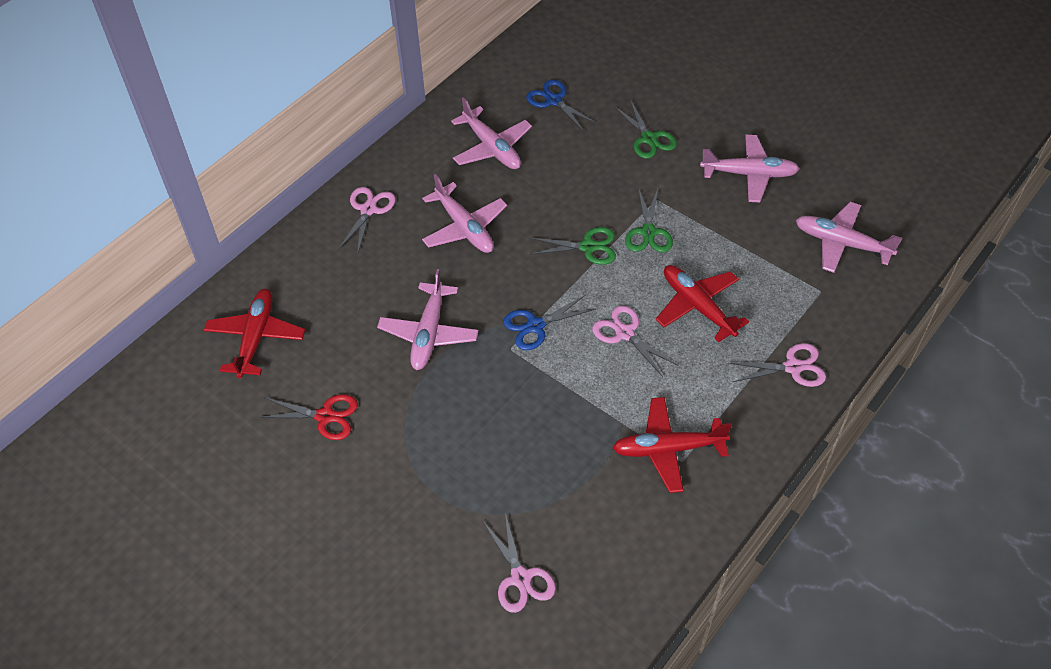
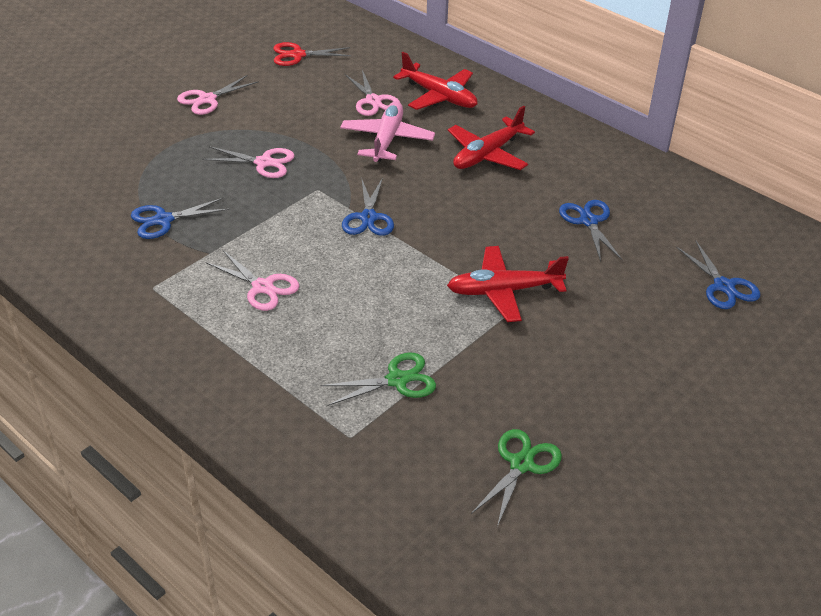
blue scissors: [503,295,596,350] [526,79,598,132] = 2 -> [131,197,230,239] [342,178,394,236] [559,200,622,262] [676,241,760,309] = 4
green scissors: [529,227,616,265] [614,101,677,159] [625,188,673,252] = 3 -> [320,353,436,406] [471,429,562,527] = 2
pink plane: [377,269,479,370] [422,174,507,253] [451,97,532,169] [700,135,800,202] [796,202,902,273] = 5 -> [340,101,435,162] = 1

